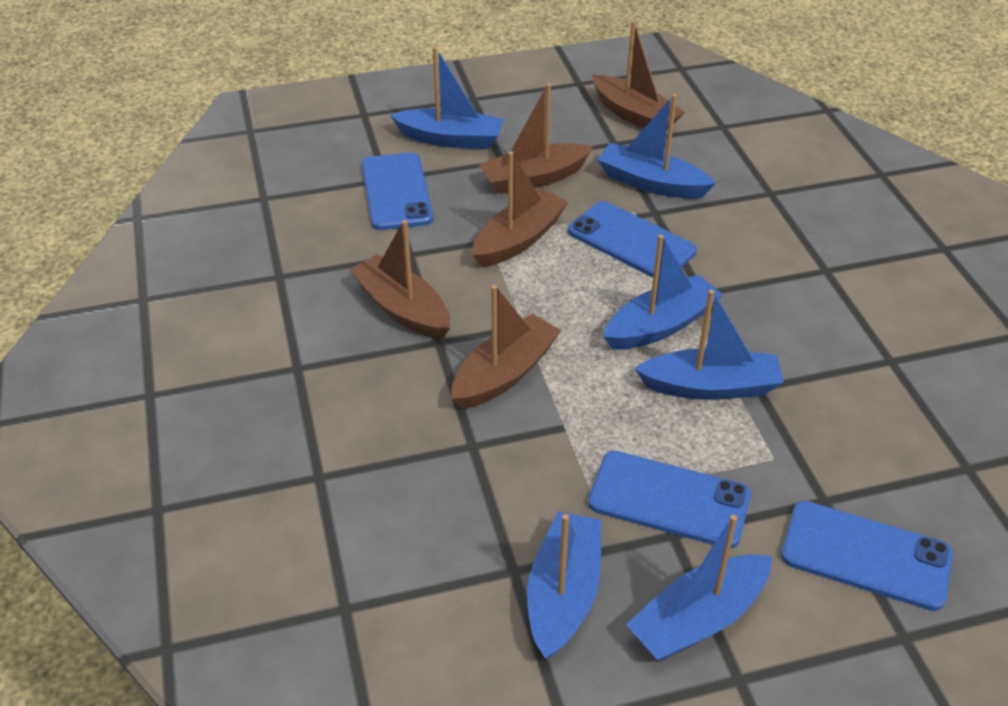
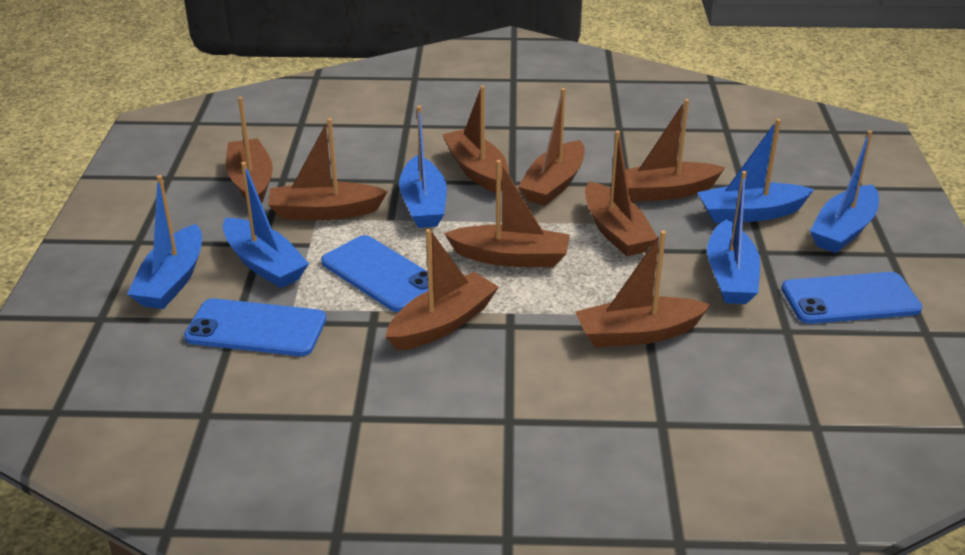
blue phone: [362,152,433,230] [568,201,697,278] [588,451,751,548] [781,501,953,611] = 4 -> [184,298,326,356] [321,235,428,312] [781,272,923,324] = 3
brown boat: [349,220,450,340] [451,285,561,409] [473,151,569,267] [479,83,593,194] [592,21,685,130] = 5 -> [226,97,273,204] [268,118,388,220] [386,229,499,351] [442,85,509,193] [444,160,570,268] [518,88,585,206] [575,230,710,347] [585,131,657,256] [626,99,725,202] = 9

